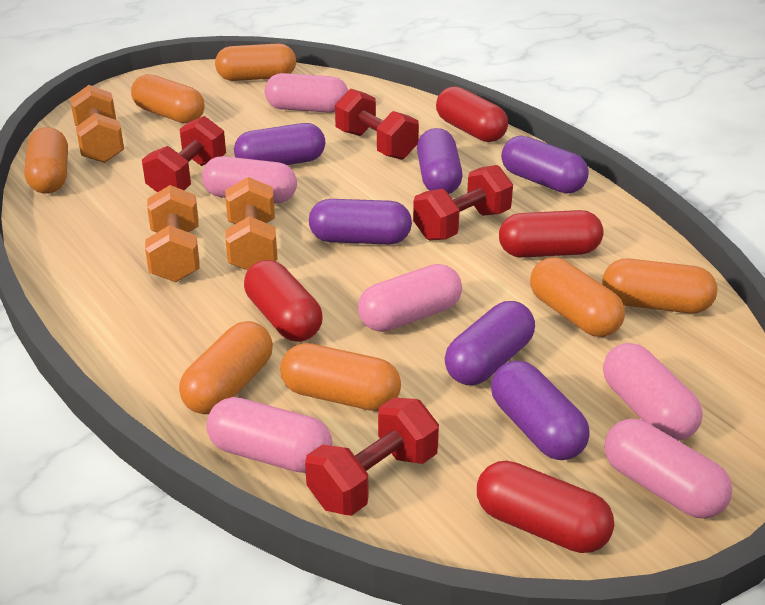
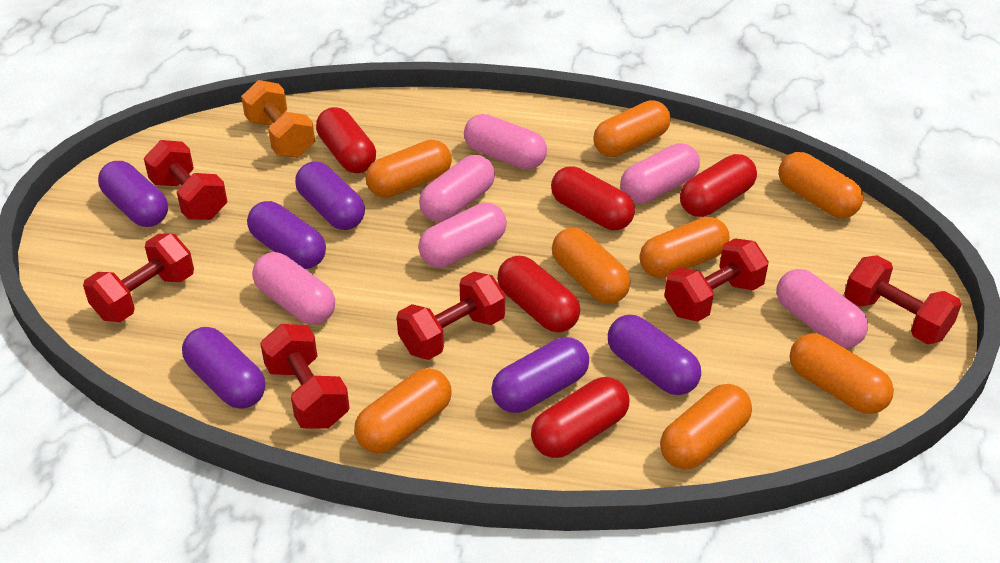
orange capsule: [24,127,68,194] [131,74,205,123] [179,321,273,414] [215,43,296,81] [280,343,401,411] [530,258,625,337] [602,259,717,313] = 7 -> [354,368,451,453] [366,140,452,198] [552,228,631,304] [593,100,671,157] [640,217,730,278] [660,384,752,470] [779,152,863,218] [790,333,894,414] = 8
orange dumbbell: [70,85,124,163] [145,185,200,282] [225,177,278,270] = 3 -> [241,80,315,158] = 1
red capsule: [244,260,323,342] [436,86,508,142] [477,461,614,553] [499,210,604,258] = 4 -> [316,107,376,173] [497,256,580,332] [531,377,629,458] [551,166,635,230] [680,154,757,217] = 5
red dumbbell: [142,116,226,193] [305,398,439,516] [335,89,419,160] [413,165,513,241] = 4 -> [83,234,194,322] [144,140,227,220] [260,324,350,429] [397,272,505,360] [664,238,769,322] [844,255,962,344] = 6

